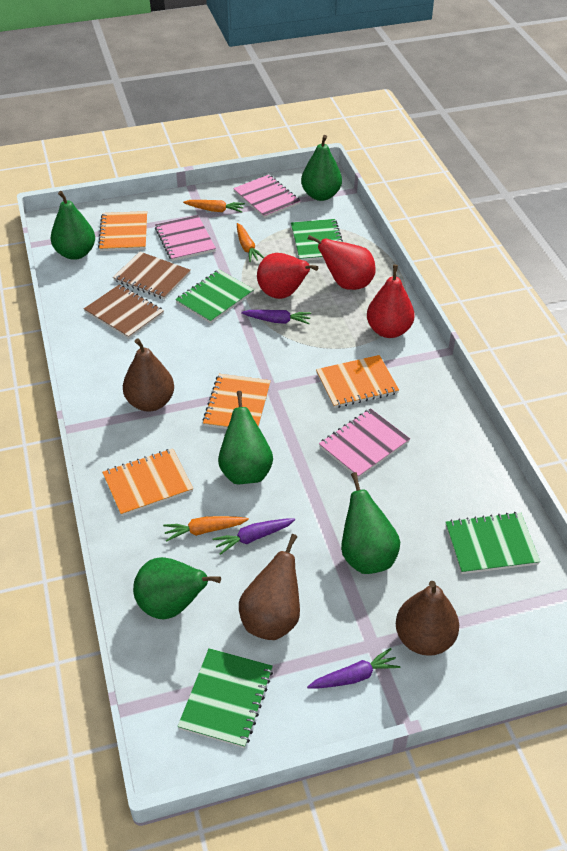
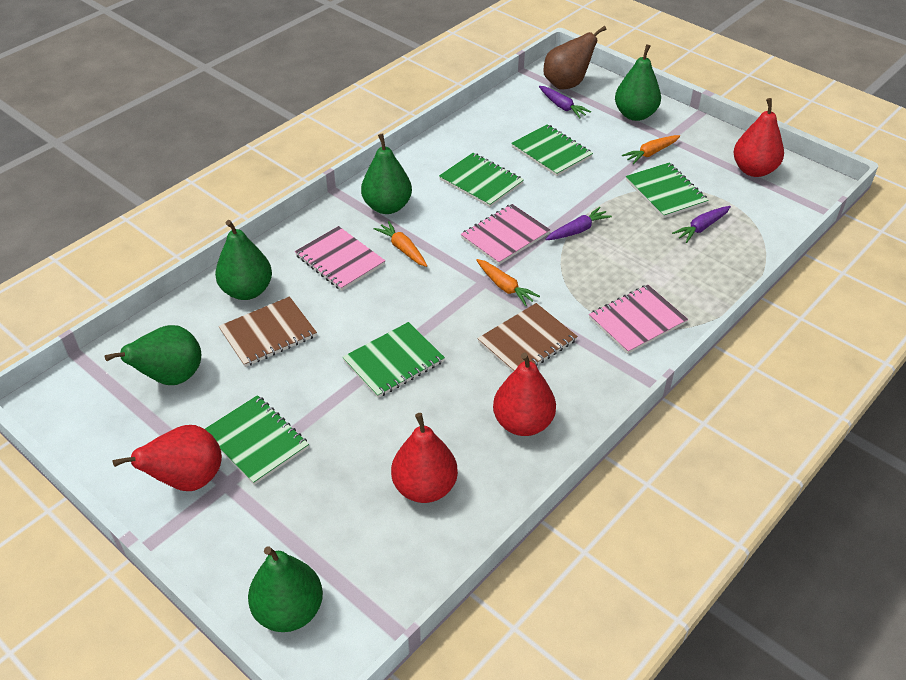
brown pear: [123,338,174,412] [239,534,300,640] [396,581,459,656] = 3 -> [543,26,606,89] = 1
green notebook: [175,270,254,324] [178,648,273,748] [291,219,343,261] [445,512,540,574] = 4 -> [205,395,309,485] [342,322,445,398] [439,153,524,207] [511,124,593,176] [626,163,709,218] = 5
orange notebook: [98,211,147,251] [102,448,193,516] [202,374,271,429] [316,355,399,408] = 4 -> none = 0
red pear: [257,253,318,299] [308,235,376,290] [367,265,415,338] = 3 -> [113,425,222,491] [391,413,458,503] [493,353,556,436] [733,98,784,177] = 4

